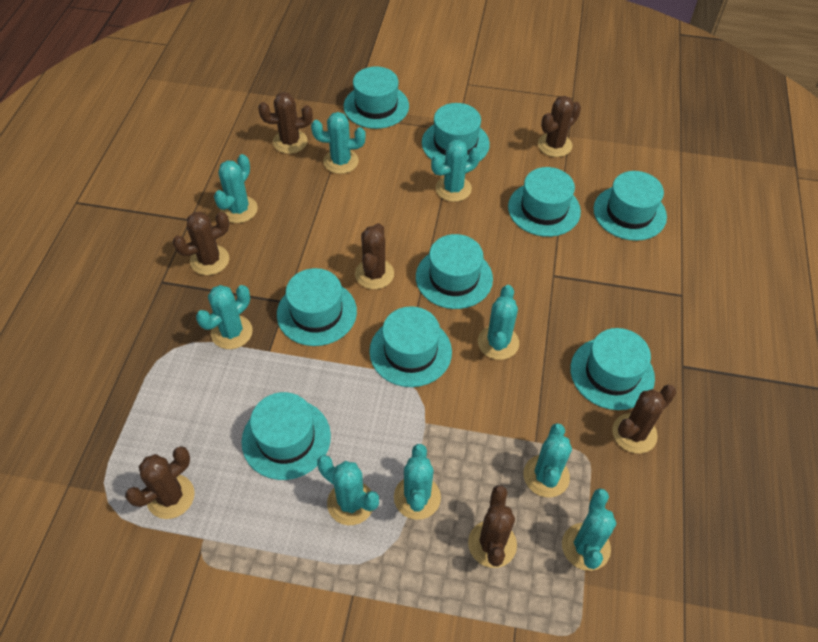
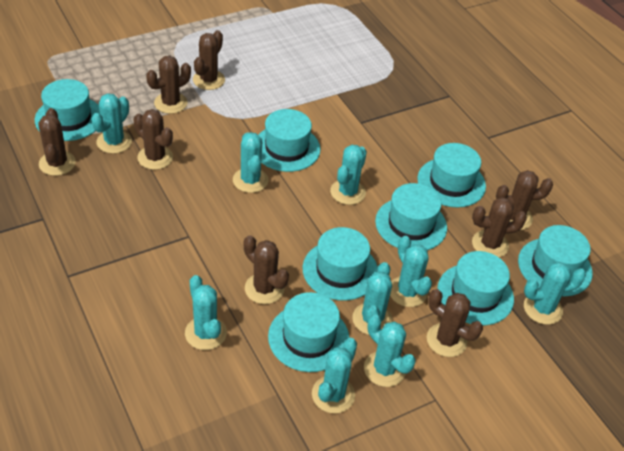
brown cactus: [125,446,195,519] [173,212,229,275] [258,92,313,154] [355,223,394,289] [468,485,517,568] [538,96,581,157] [612,385,676,454] = 7 -> [38,108,76,176] [133,109,173,170] [146,56,191,114] [193,30,225,90] [244,235,289,304] [427,289,483,357] [472,197,527,258] [496,170,553,230] = 8
turquoise hat: [241,392,331,480] [277,268,357,346] [344,67,409,129] [369,306,452,387] [416,234,493,309] [422,103,490,163] [508,167,581,237] [570,328,655,410] [593,171,667,241] = 9 -> [35,79,100,141] [258,109,321,172] [268,292,349,372] [302,227,378,301] [375,183,447,250] [417,143,486,208] [437,251,514,325] [518,225,592,296] = 8

